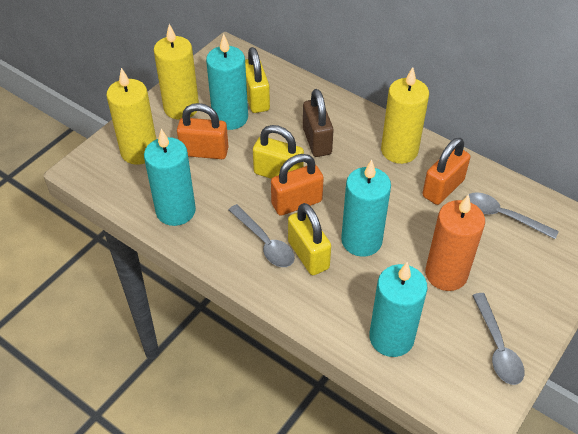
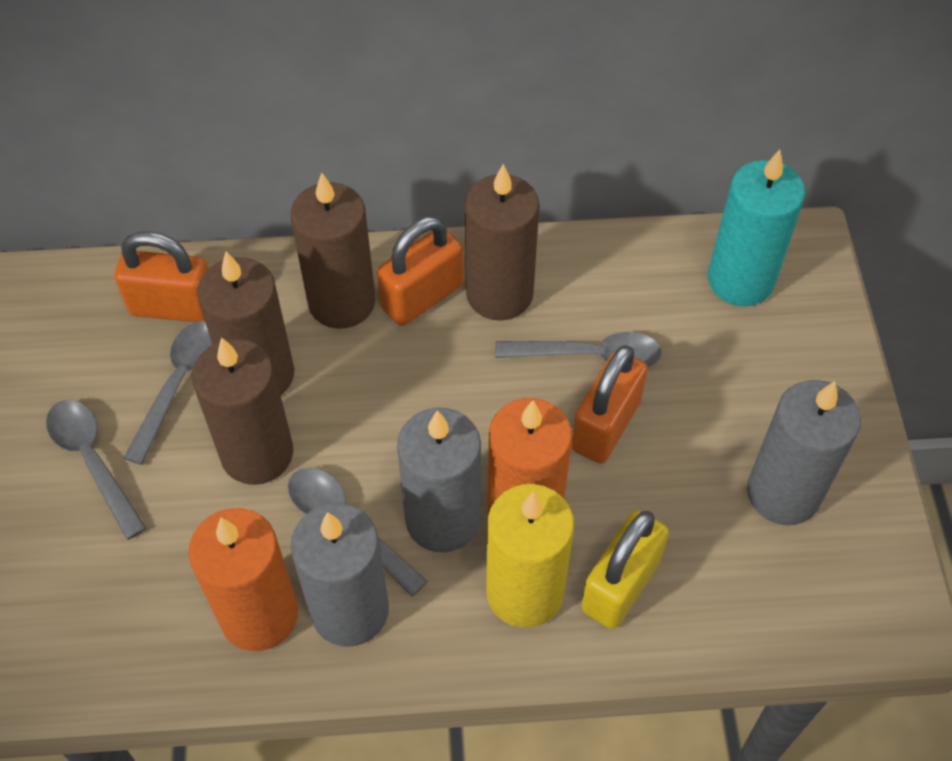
brown candle: none = 0 -> [192,337,293,485] [197,252,295,395] [291,173,375,329] [465,164,539,321] = 4
brown padlock: [303,89,334,157] = 1 -> none = 0
grey candle: none = 0 -> [291,503,389,647] [397,407,481,553] [747,380,861,525] = 3
grey spoon: [228,204,295,267] [469,192,559,239] [472,293,524,385] = 3 -> [46,400,147,540] [124,321,212,465] [288,468,428,597] [495,332,662,368] = 4
orange candle: [425,194,485,291] = 1 -> [189,508,298,651] [488,398,572,515] = 2
turquoise candle: [144,129,196,226] [206,34,248,130] [341,159,391,257] [369,262,427,357] = 4 -> [708,150,805,306] = 1
yellow candle: [106,68,156,165] [154,24,199,120] [381,67,429,164] = 3 -> [486,484,574,628] = 1
yellow padlock: [245,47,270,113] [253,125,304,179] [288,203,331,275] = 3 -> [581,510,669,629] = 1

